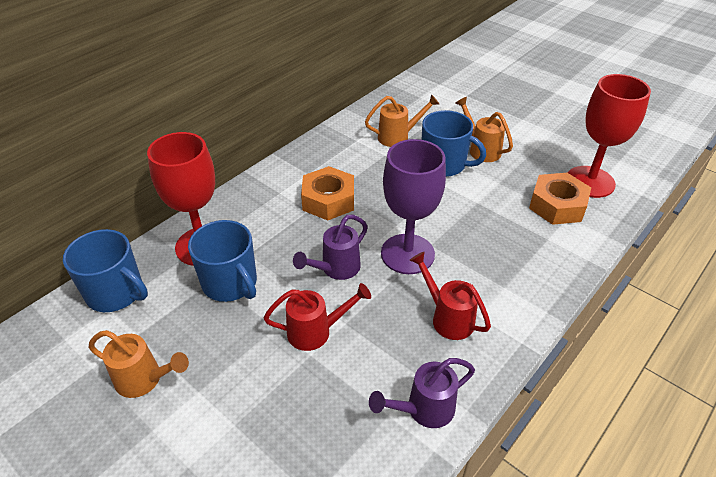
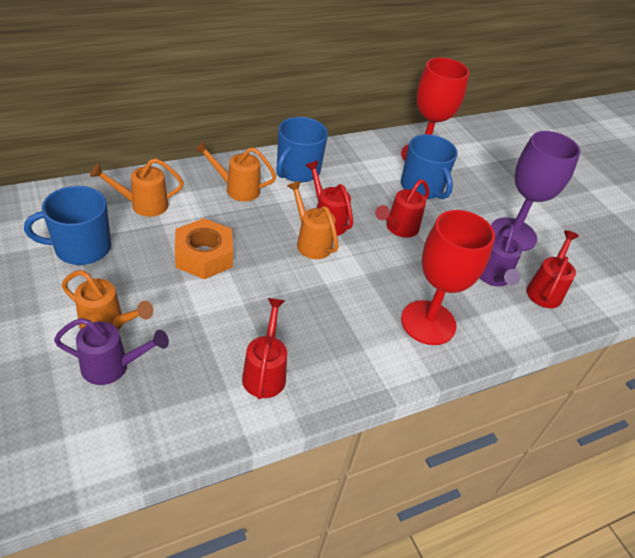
orange nut: [301,166,354,221] [529,173,591,225] = 2 -> [175,218,233,279] = 1
orange watering can: [89,330,189,398] [365,94,439,147] [456,97,513,162] = 3 -> [62,270,153,331] [90,158,184,217] [195,141,276,201] [287,181,339,259] = 4
red watering can: [264,283,371,351] [410,252,491,340] = 2 -> [242,298,287,399] [305,161,353,236] [375,179,429,238] [527,230,579,308] = 4

